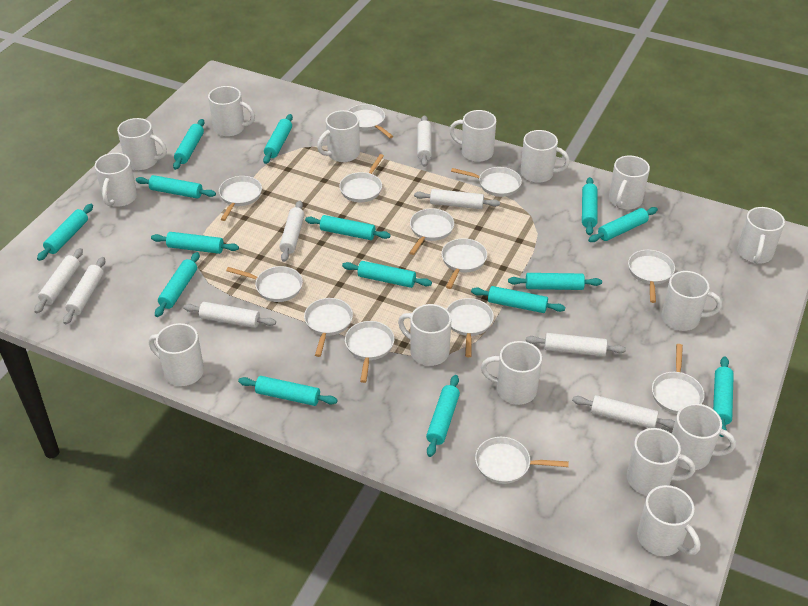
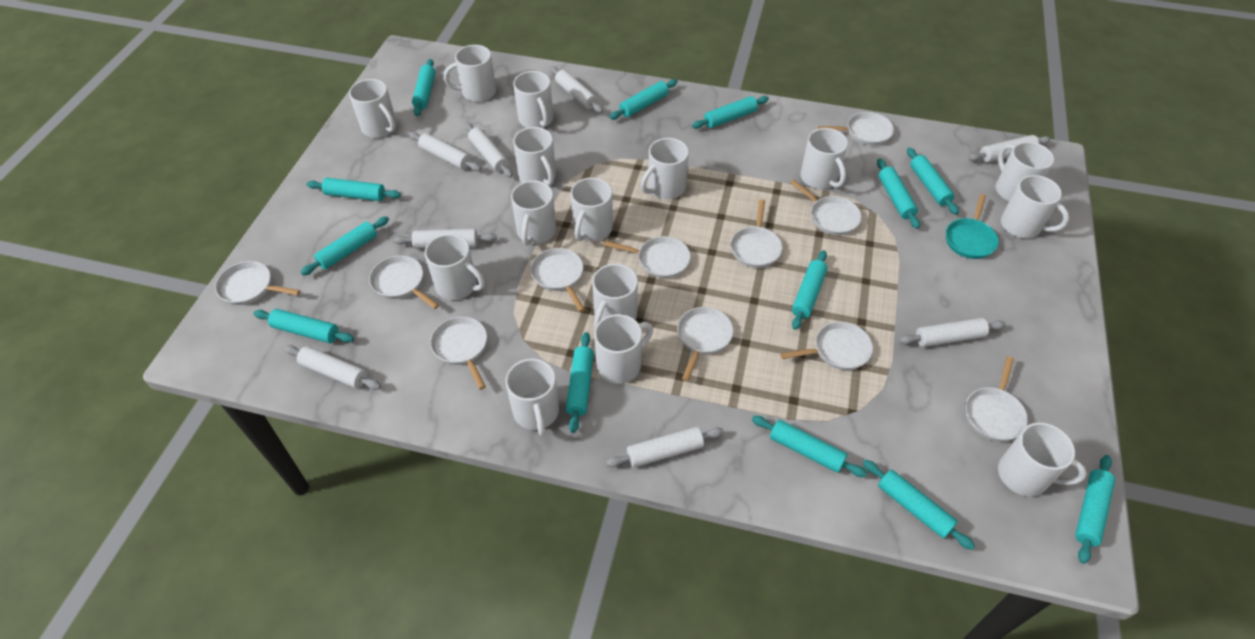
turquoise pan: none = 0 -> [946,194,999,259] = 1
turquoise rolling pin: [37,204,93,261] [136,175,216,199] [151,232,239,254] [155,252,200,317] [173,119,204,170] [238,376,338,406] [263,114,293,164] [305,215,391,240] [342,261,432,288] [426,375,460,457] [471,286,565,313] [508,273,602,290] [582,177,598,235] [588,207,658,242] [713,357,734,437] = 15 -> [253,309,354,343] [301,216,389,275] [306,178,401,201] [412,59,436,116] [566,332,594,433] [610,79,678,119] [692,96,769,128] [752,416,867,477] [792,250,827,330] [863,460,975,550] [877,159,920,229] [907,148,959,215] [1075,455,1115,564] = 13
white pan: [219,176,262,221] [226,266,303,302] [304,298,353,357] [339,154,384,202] [345,321,394,383] [348,104,393,138] [409,208,454,255] [441,238,487,289] [446,298,494,357] [451,167,522,197] [475,437,569,484] [628,250,675,303] [652,344,705,414] = 13 -> [215,261,301,305] [369,255,439,309] [430,317,487,390] [531,248,585,312] [604,236,691,278] [677,307,733,381] [731,199,782,268] [780,322,873,370] [790,179,862,235] [818,112,894,145] [966,356,1028,441] = 11

